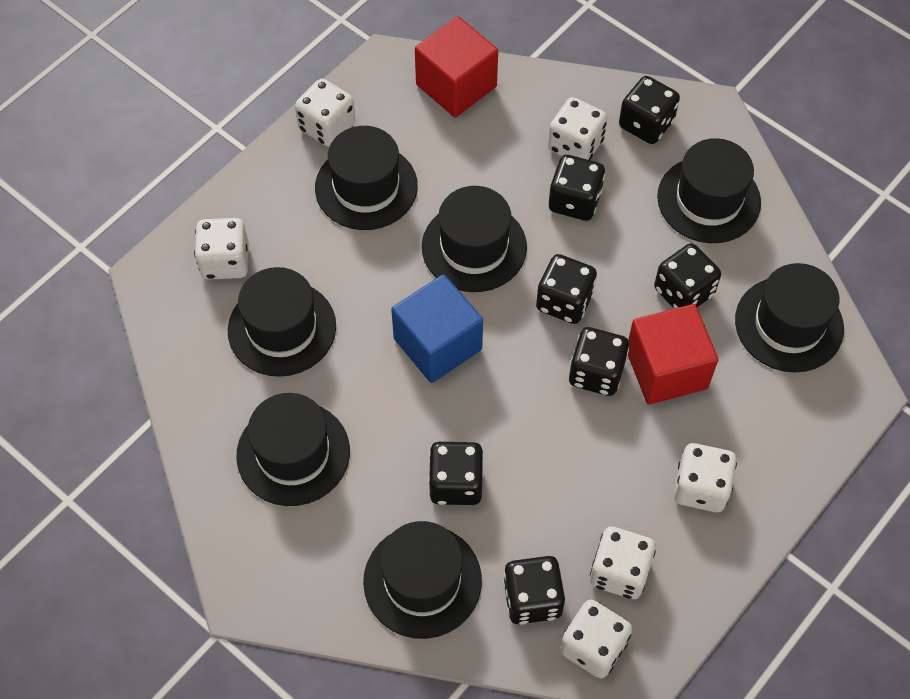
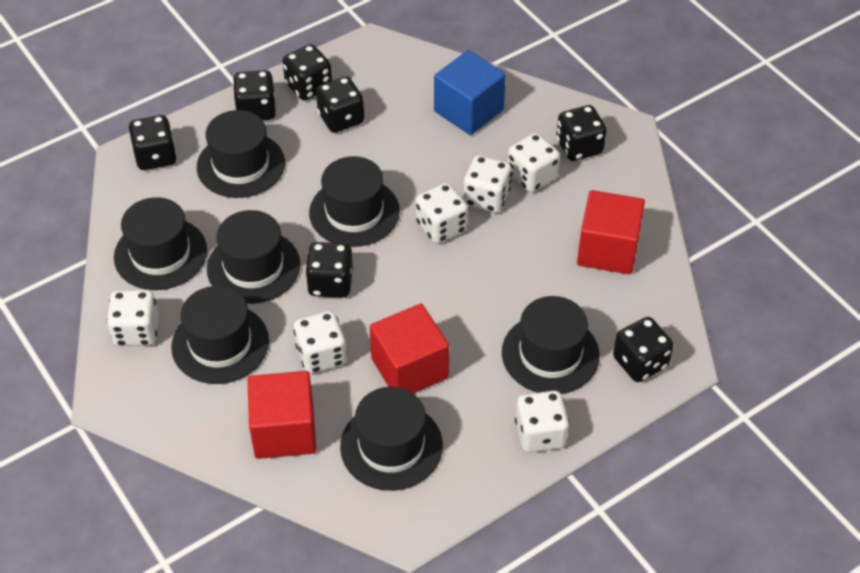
red cube: [415,16,498,118] [628,304,718,405] = 2 -> [247,371,316,459] [370,304,449,394] [577,190,645,274] = 3

